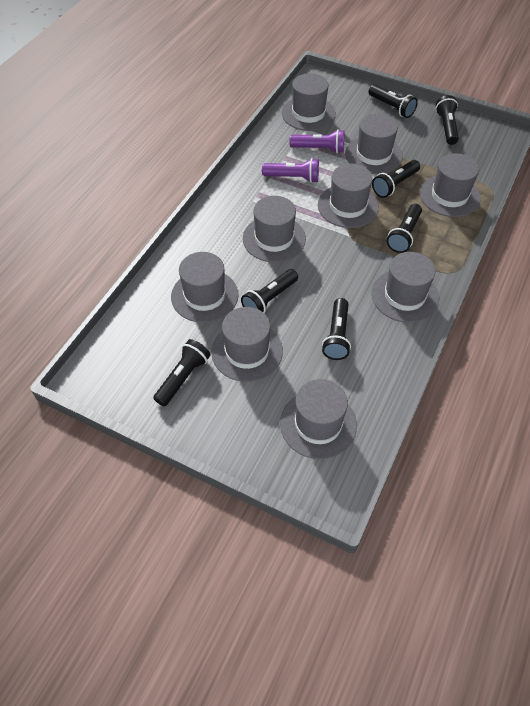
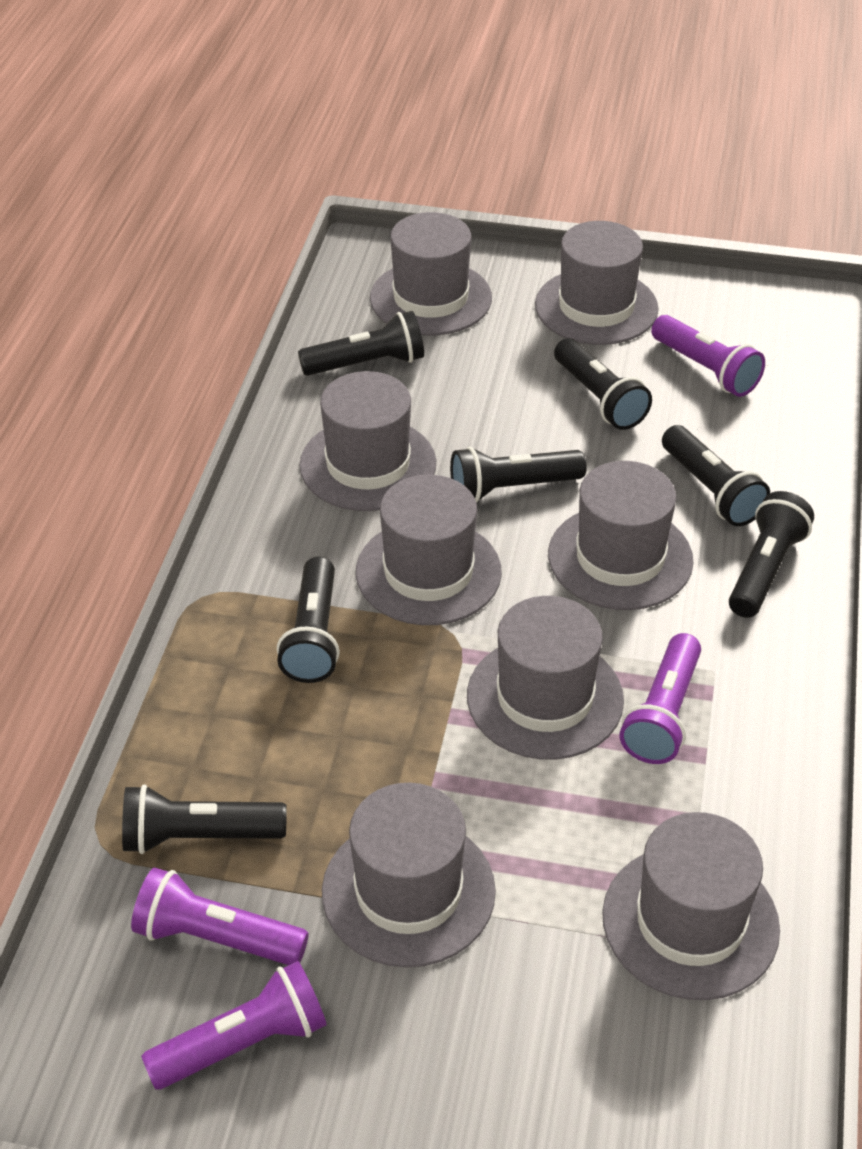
grey hat: [171,252,239,323] [211,307,283,382] [243,196,306,262] [280,379,357,459] [282,73,336,131] [318,164,379,228] [345,114,403,174] [371,252,439,323] [420,153,481,217] = 9 -> [300,371,436,511] [322,783,496,968] [356,475,502,625] [370,212,492,335] [467,596,624,760] [535,221,659,345] [548,461,693,610] [602,812,780,1000] = 8
purple flashlight: [262,158,319,183] [290,129,344,153] = 2 -> [131,868,309,965] [141,961,327,1090] [620,633,701,764] [651,315,765,397] = 4

